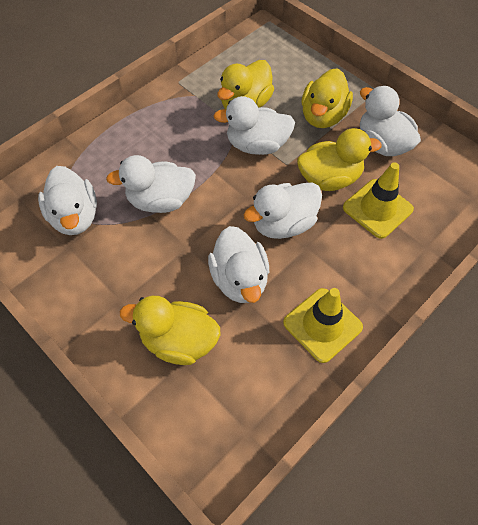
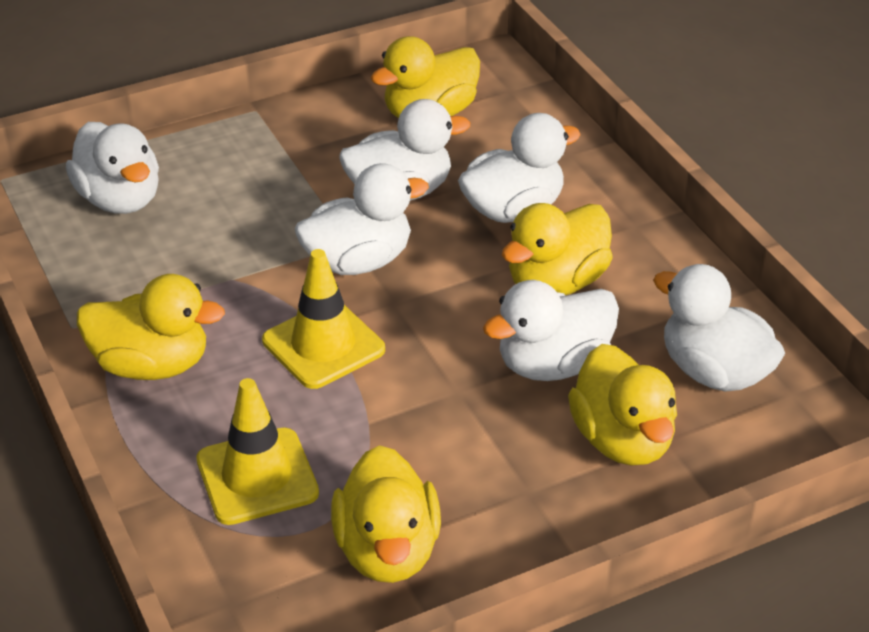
yellow duck: [120,296,220,365] [217,60,274,109] [297,128,382,191] [302,68,353,128] = 4 -> [77,274,225,380] [331,445,441,583] [371,36,480,118] [502,203,613,295] [568,344,677,465] = 5

